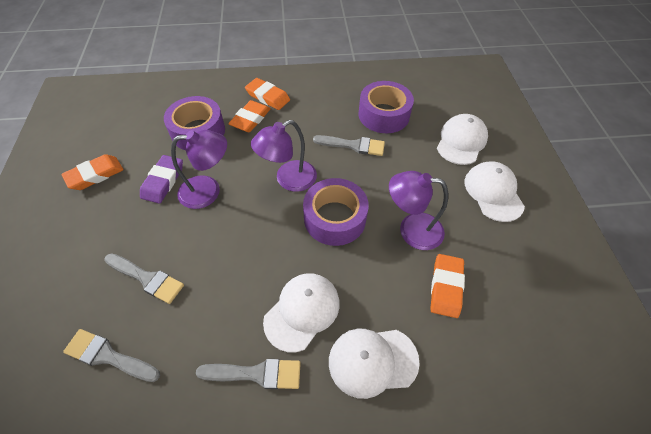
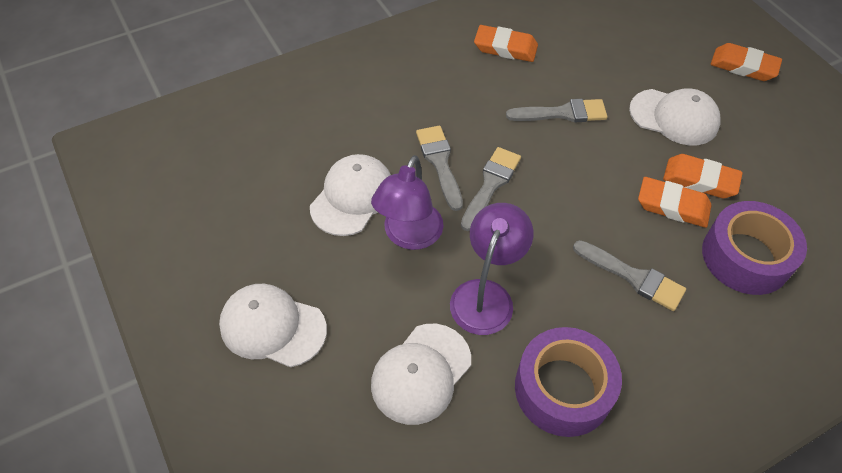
purple eraser: [140,155,183,204] = 1 -> none = 0
purple lamp: [171,130,227,209] [251,120,317,192] [389,171,448,250] = 3 -> [371,155,444,250] [450,203,533,335] = 2
purple tape: [164,96,225,150] [303,178,369,246] [359,81,414,133] = 3 -> [515,327,622,437] [702,201,807,295] = 2

